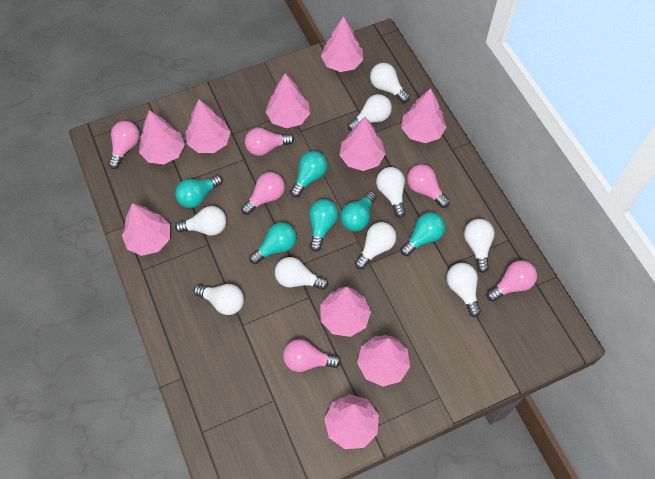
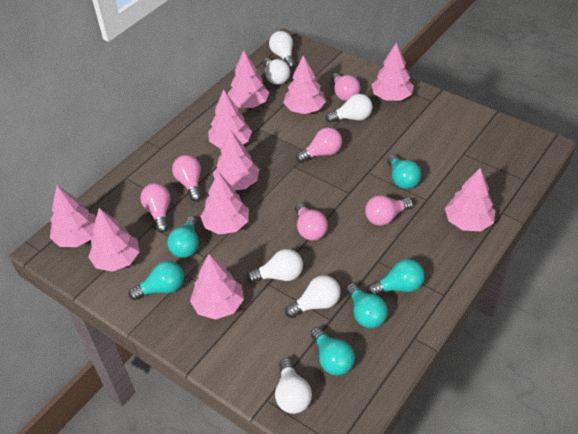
white light bulb: [175,206,227,236] [193,284,244,315] [275,257,328,290] [348,94,392,131] [355,222,396,269] [370,63,410,103] [376,167,406,218] [447,263,481,317] [464,219,495,273] = 9 -> [247,249,303,283] [263,58,290,85] [269,31,295,69] [275,358,312,414] [285,275,341,318] [326,94,373,123] = 6

